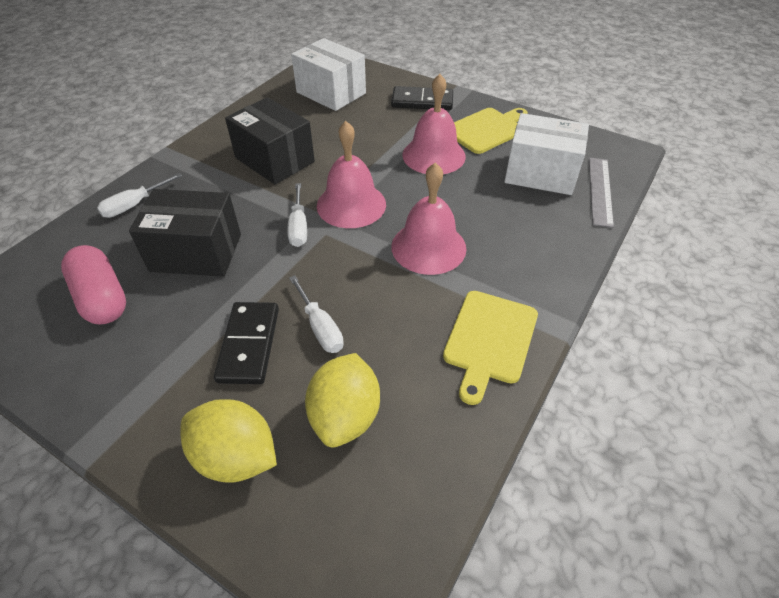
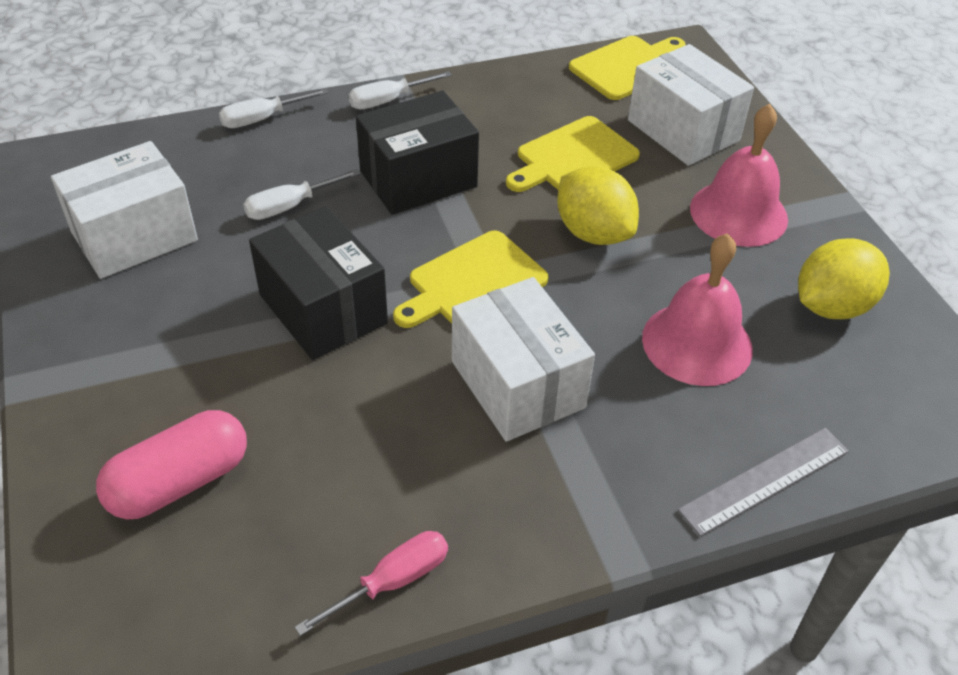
black domino: [214,302,279,384] [391,86,453,110] = 2 -> none = 0
pink bell: [317,121,386,228] [391,162,467,275] [402,74,466,174] = 3 -> [642,233,753,386] [690,104,788,247] = 2
pink screwdriver: none = 0 -> [295,531,448,636] = 1
white box: [291,38,366,111] [504,113,589,195] = 2 -> [51,141,198,279] [452,277,595,442] [628,44,754,166] = 3
yellow cutting board: [443,291,538,405] [454,108,528,154] = 2 -> [393,231,549,328] [506,116,640,192] [569,36,686,100] = 3

